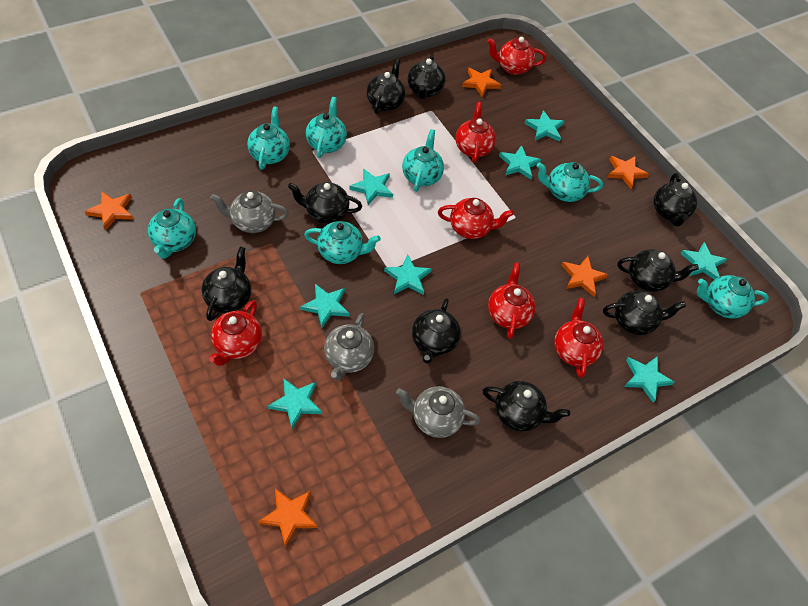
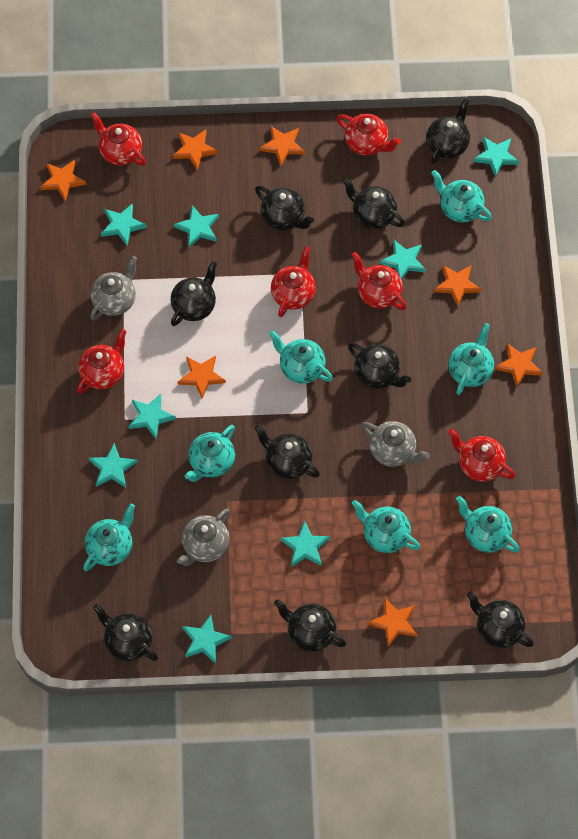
orange star: [84,191,133,230] [258,488,318,548] [462,68,501,97] [562,256,608,297] [607,156,649,189] = 5 -> [40,160,86,201] [173,130,218,170] [178,356,226,399] [259,126,305,166] [368,598,417,647] [434,265,481,306] [495,343,543,387] = 7

